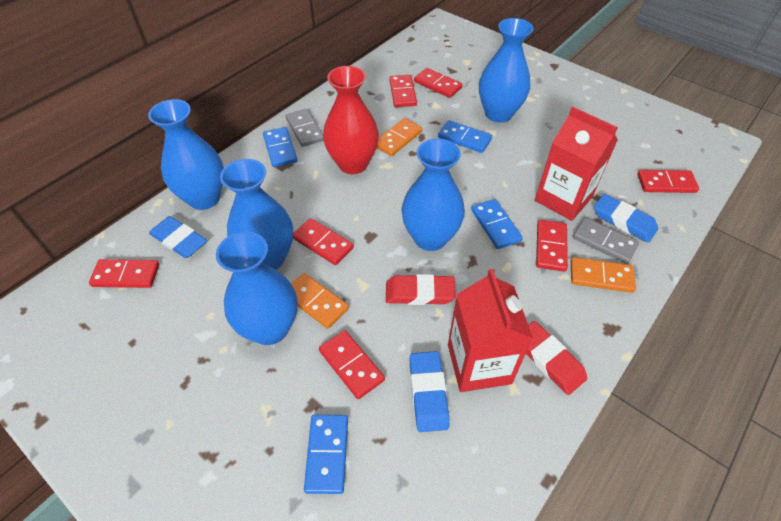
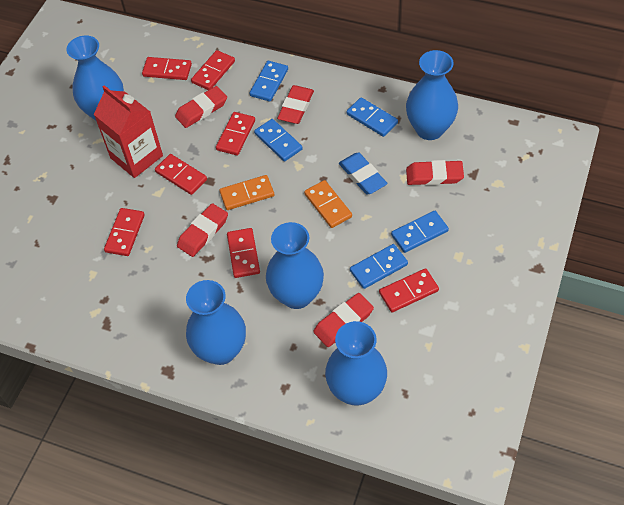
blue domino: [263,127,297,167] [304,415,348,494] [438,120,492,153] [471,199,523,249] = 4 -> [250,61,288,102] [254,119,303,161] [346,97,398,137] [350,244,408,289] [391,211,449,253] = 5
blue eraser: [149,216,207,258] [409,351,449,432] [594,194,658,243] = 3 -> [339,152,387,194] = 1
grey domino: [286,109,324,147] [573,218,639,264] = 2 -> none = 0
orange domino: [291,273,349,329] [377,118,422,156] [571,257,636,293] = 3 -> [219,175,274,210] [304,180,352,228] = 2
red carton: [448,269,533,392] [535,107,618,221] = 2 -> [94,85,163,178] = 1
red eraser: [386,274,456,305] [526,321,587,395] = 2 -> [175,86,227,128] [177,203,228,257] [277,85,314,124] [313,293,374,347] [406,160,464,185] = 5
red vase: [323,66,379,174] = 1 -> none = 0

